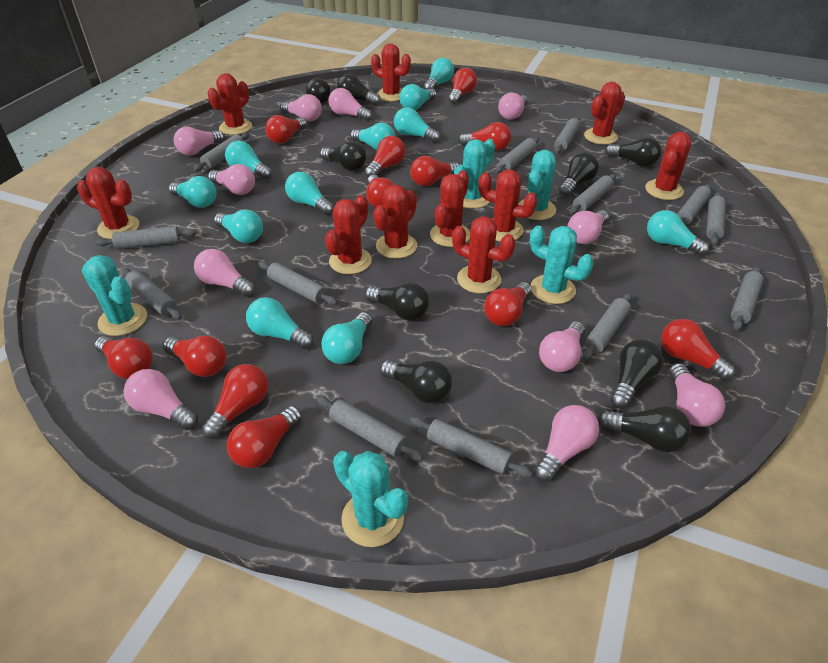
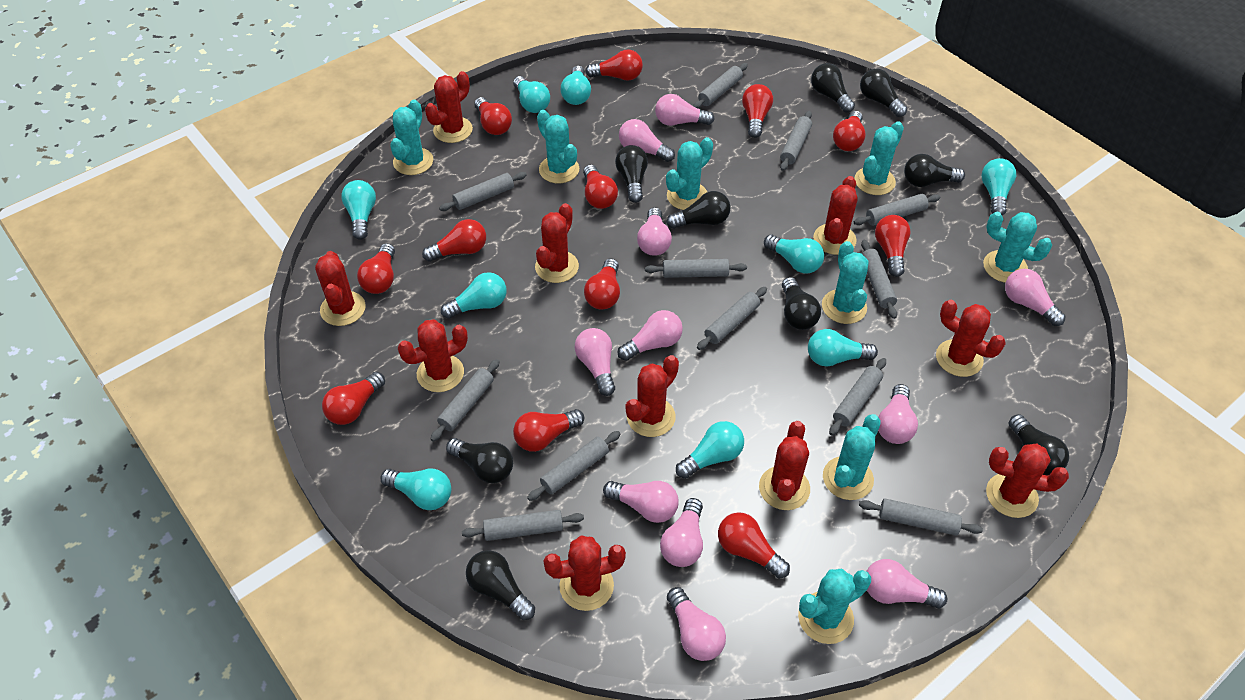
grey rolling pin: [95,226,197,249] [122,268,182,320] [194,133,249,171] [258,261,338,305] [316,396,423,461] [410,417,532,477] [495,137,539,173] [554,117,580,154] [569,174,616,214] [583,293,632,360] [677,184,711,225] [706,192,726,245] [731,266,764,331] = 13 -> [430,359,500,442] [439,172,527,211] [462,510,584,541] [527,431,621,501] [645,259,747,278] [693,63,748,109] [697,287,767,350] [780,111,812,171] [829,358,886,436] [854,194,940,226] [859,499,983,536] [861,240,897,319] = 12
turquoise cactus: [82,255,147,336] [333,451,408,547] [454,139,495,209] [518,150,556,220] [529,226,594,304] = 5 -> [390,100,433,175] [537,110,579,183] [666,137,713,210] [798,569,871,644] [822,241,869,324] [823,414,881,500] [854,121,904,195] [983,212,1052,283] = 8
turquoise light bulb: [169,176,217,208] [214,209,263,243] [225,141,272,180] [246,297,314,349] [285,172,334,215] [321,312,373,364] [350,123,395,150] [394,107,440,142] [399,84,436,110] [424,58,454,89] [647,210,710,256] = 11 -> [341,180,376,240] [381,469,451,510] [441,272,507,319] [513,76,550,113] [561,66,591,105] [676,421,744,479] [764,235,824,273] [808,329,878,367] [981,158,1016,215] = 9

